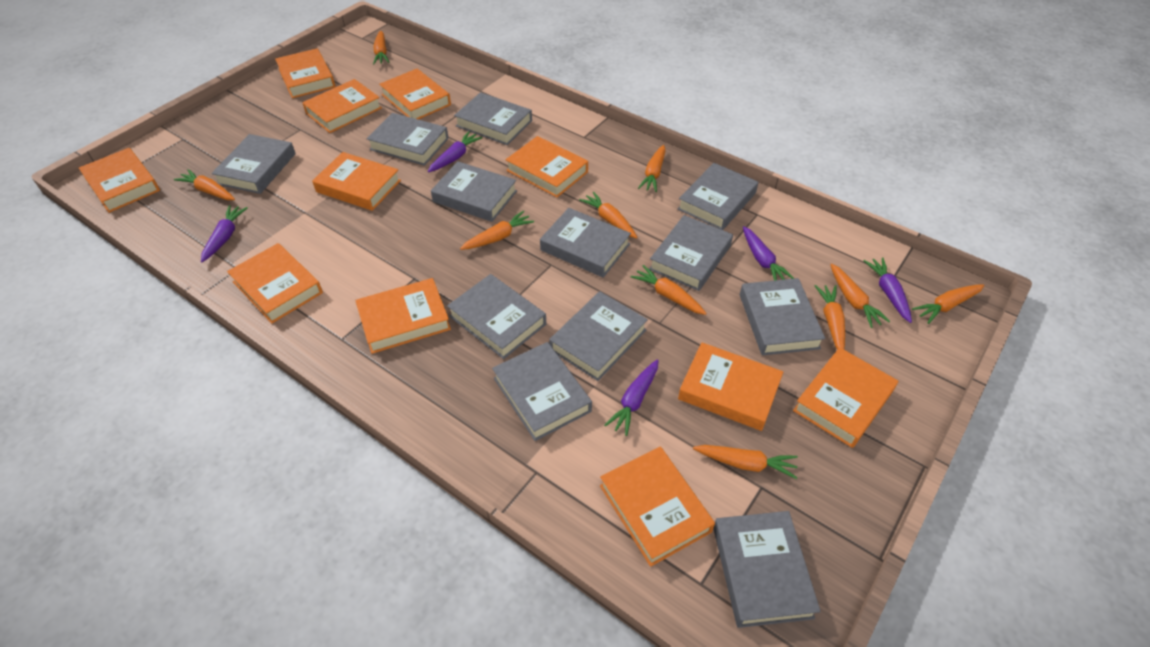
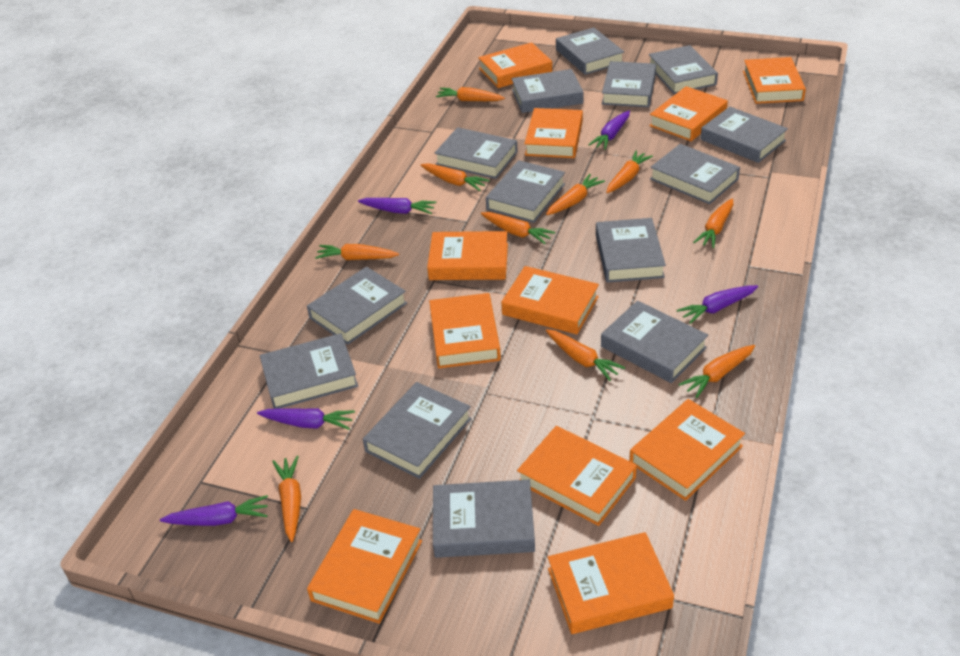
grey book: [212,134,296,194] [367,113,449,166] [431,161,517,222] [447,274,546,359] [454,92,532,145] [492,342,592,441] [540,208,631,278] [549,291,648,381] [649,215,733,291] [678,163,758,230] [713,511,821,628] [740,278,825,355] = 12 -> [260,333,358,409] [307,267,407,345] [363,382,472,479] [433,480,535,558] [434,127,517,179] [486,160,565,223] [511,69,584,113] [556,27,624,75] [596,218,666,283] [601,301,708,383] [602,61,656,107] [649,45,718,94] [650,144,740,204] [700,107,788,163] = 14

